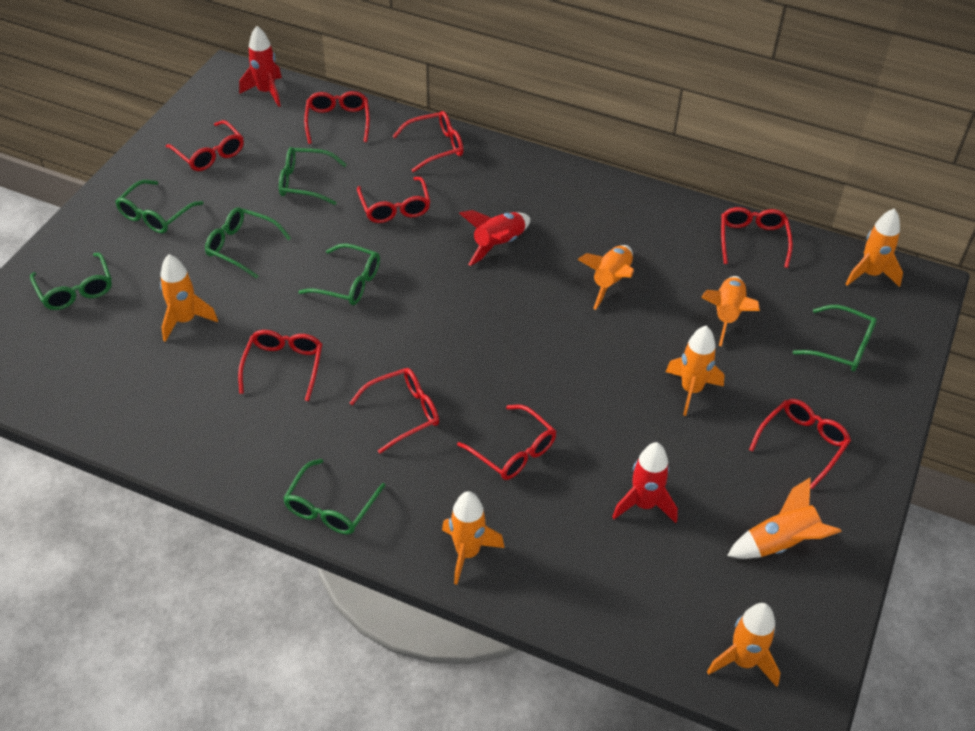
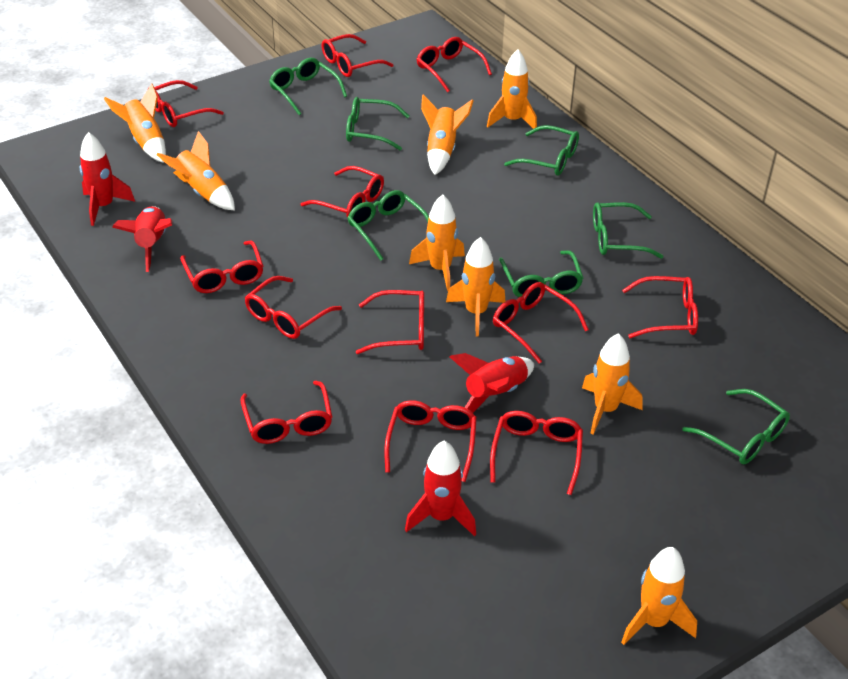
red glasses: [166,120,244,171] [238,330,322,401] [304,91,370,144] [350,368,439,454] [357,177,430,223] [393,111,463,172] [457,404,556,480] [721,207,793,268] [749,399,851,489] = 9 -> [154,80,224,127] [180,240,263,293] [240,381,333,444] [245,276,342,339] [301,166,384,218] [322,34,394,77] [356,290,424,354] [384,400,477,482] [417,37,492,92] [490,411,583,495] [493,282,589,364] [622,276,698,338] = 12
red rocket: [239,26,282,107] [459,210,530,266] [612,442,678,523] = 3 -> [80,132,135,226] [112,206,172,272] [405,441,476,537] [450,353,534,413] = 4

